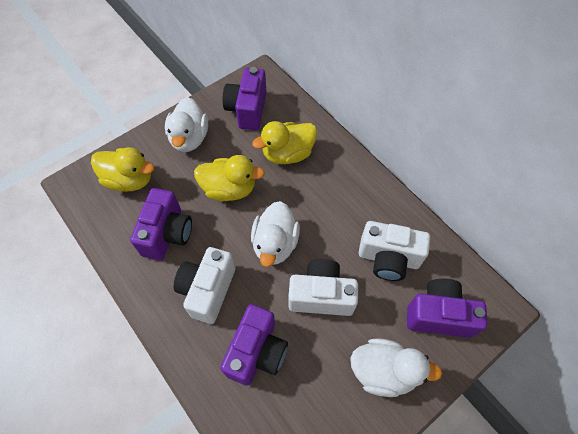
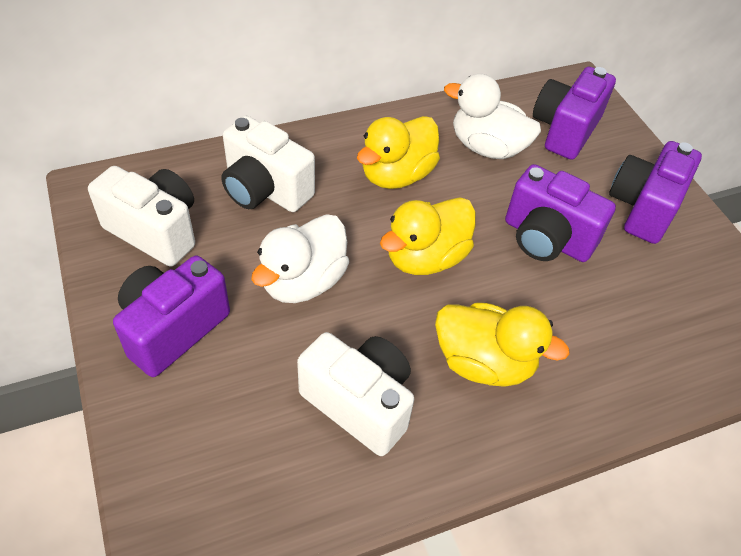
white duck: [165,97,208,152] [251,201,300,267] [350,338,442,397] = 3 -> [251,214,349,303] [444,74,541,159] = 2

